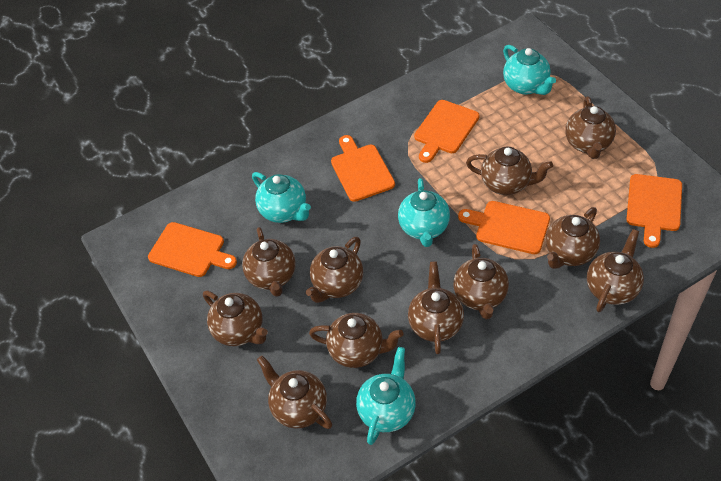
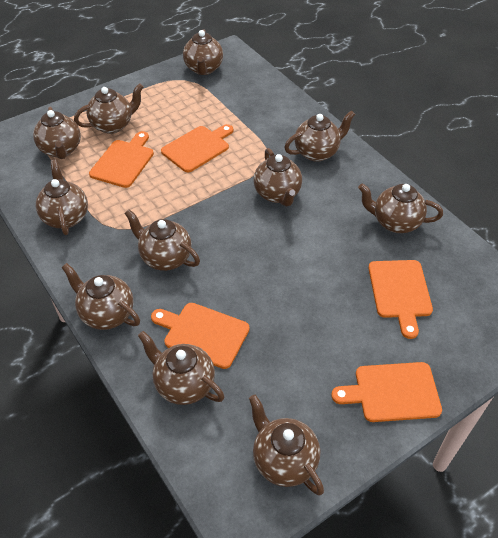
turquoise teapot: [252,172,311,223] [356,347,416,445] [398,178,450,247] [503,45,556,95] = 4 -> none = 0

